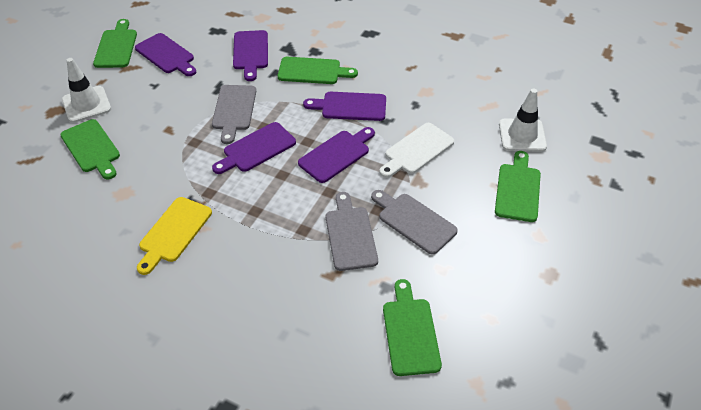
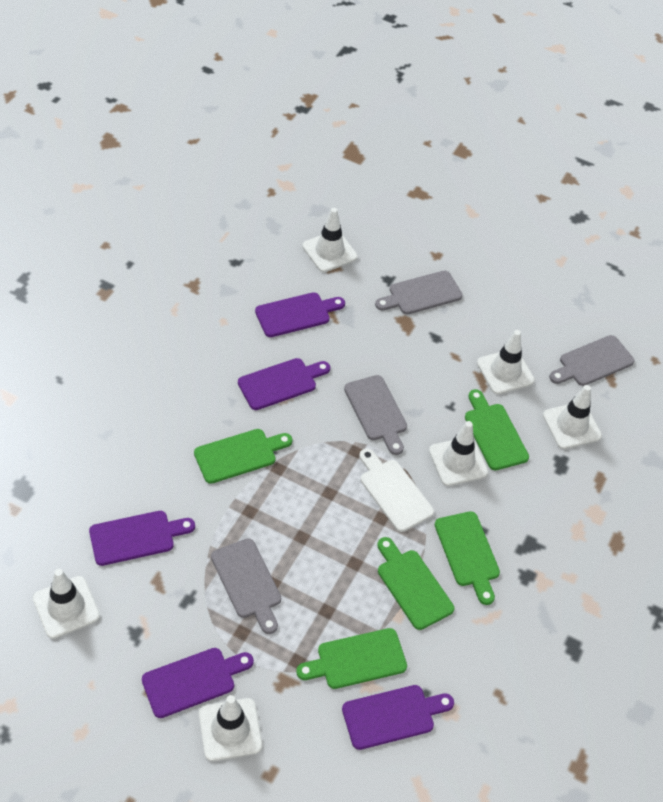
grey cutting board: [212,85,256,144] [326,192,378,271] [371,190,458,255] = 3 -> [211,538,281,634] [344,375,407,455] [375,271,463,315] [549,335,635,386] = 4
white traffic cone: [62,58,111,123] [499,88,547,152] = 2 -> [33,569,100,639] [199,695,263,761] [302,208,358,272] [429,421,489,486] [477,330,535,394] [543,385,602,449] = 6
yellow cutting board: [137,197,212,275] = 1 -> none = 0

